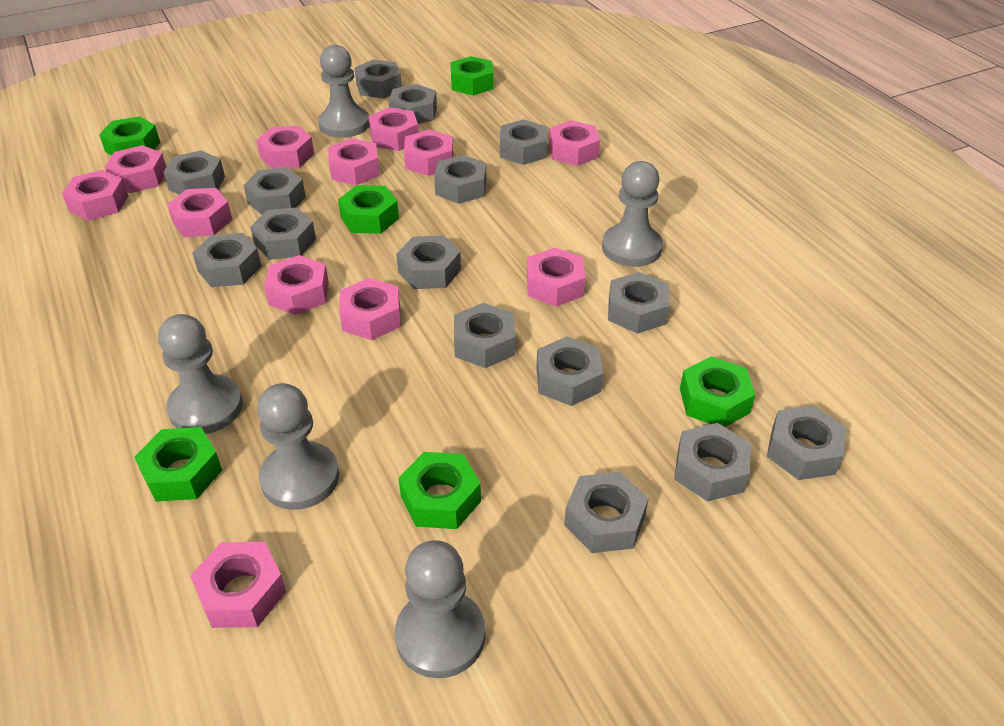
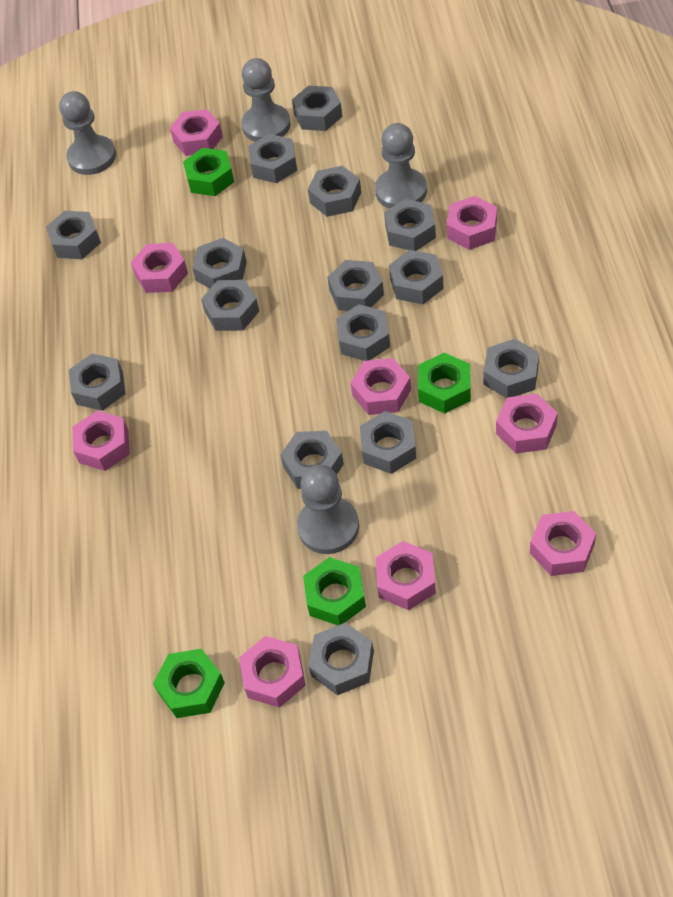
green nut: [99,116,160,156] [134,427,222,502] [338,185,399,234] [398,452,481,529] [450,56,494,96] [680,356,755,427] = 6 -> [153,649,225,718] [183,148,234,196] [303,557,366,625] [418,353,471,414] = 4
grey pawn: [158,314,243,434] [257,383,339,510] [318,45,369,138] [395,540,485,678] [602,161,663,267] = 5 -> [60,91,116,175] [241,58,291,142] [297,465,359,554] [375,123,427,209] = 4
pink nut: [62,170,128,221] [105,145,166,193] [167,188,232,237] [190,542,286,628] [256,126,314,169] [264,255,329,315] [328,138,380,185] [339,278,401,340] [368,107,419,151] [404,129,453,176] [527,248,585,307] [549,120,600,166] = 12 -> [73,410,130,471] [131,243,188,293] [170,109,223,156] [239,636,306,708] [351,358,411,415] [376,541,436,610] [447,196,497,250] [496,394,558,454] [530,511,596,576] = 9

